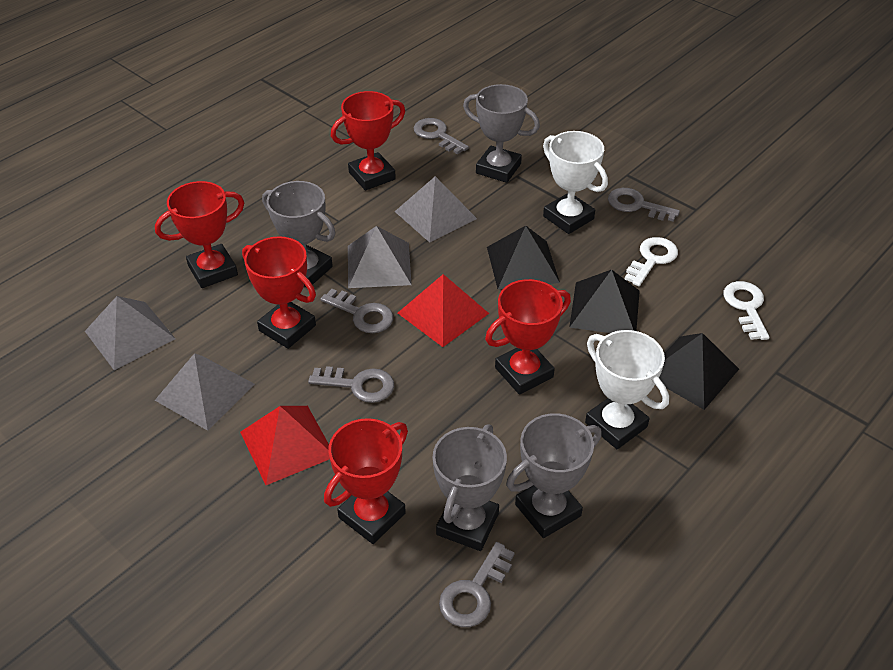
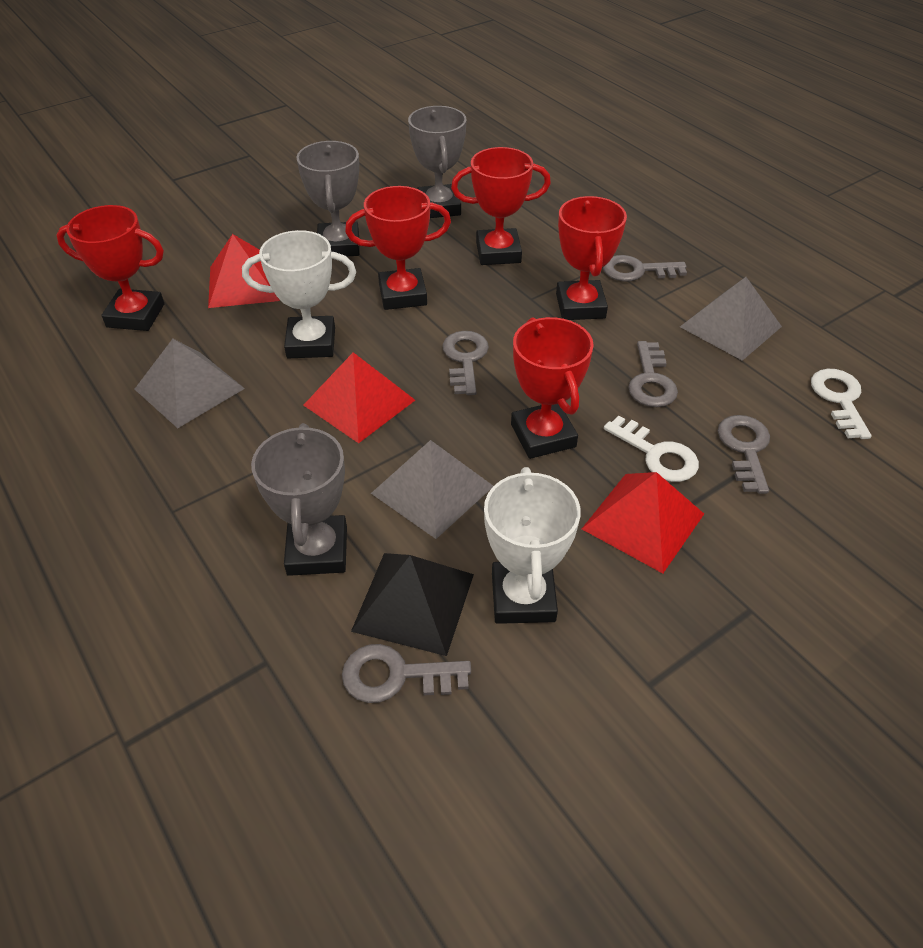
black pyramid: [487,226,560,289] [569,270,640,333] [659,333,739,410] = 3 -> [351,553,474,656] = 1
grey pyramid: [85,296,176,370] [155,353,255,431] [348,226,412,288] [395,176,477,243] = 4 -> [135,339,245,428] [371,440,493,539] [680,277,782,361] = 3
grey trophy: [262,181,336,288] [432,424,507,551] [463,84,540,183] [506,413,602,538] = 4 -> [251,423,347,576] [296,141,360,257] [408,106,466,218] = 3
red pyramid: [240,406,330,485] [398,274,489,347] = 2 -> [208,234,280,308] [303,352,415,443] [582,472,704,573] = 3

